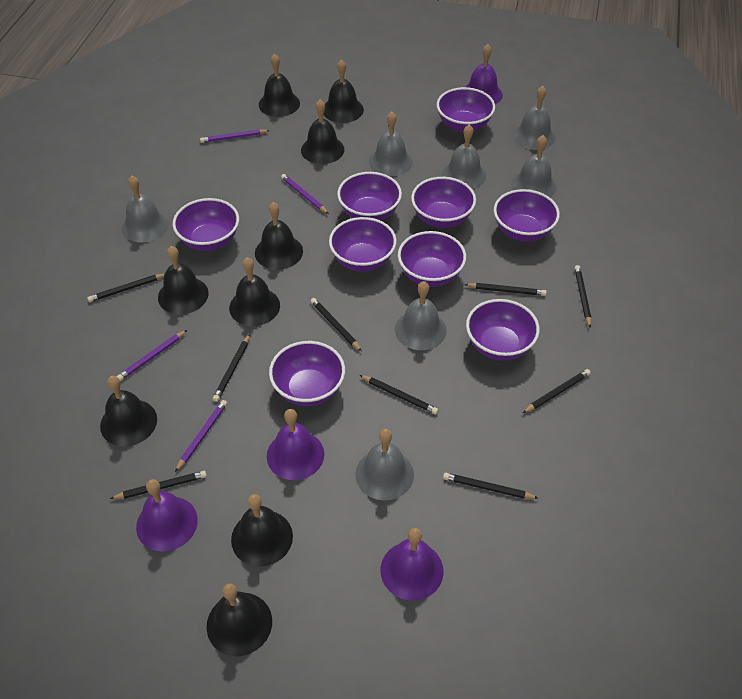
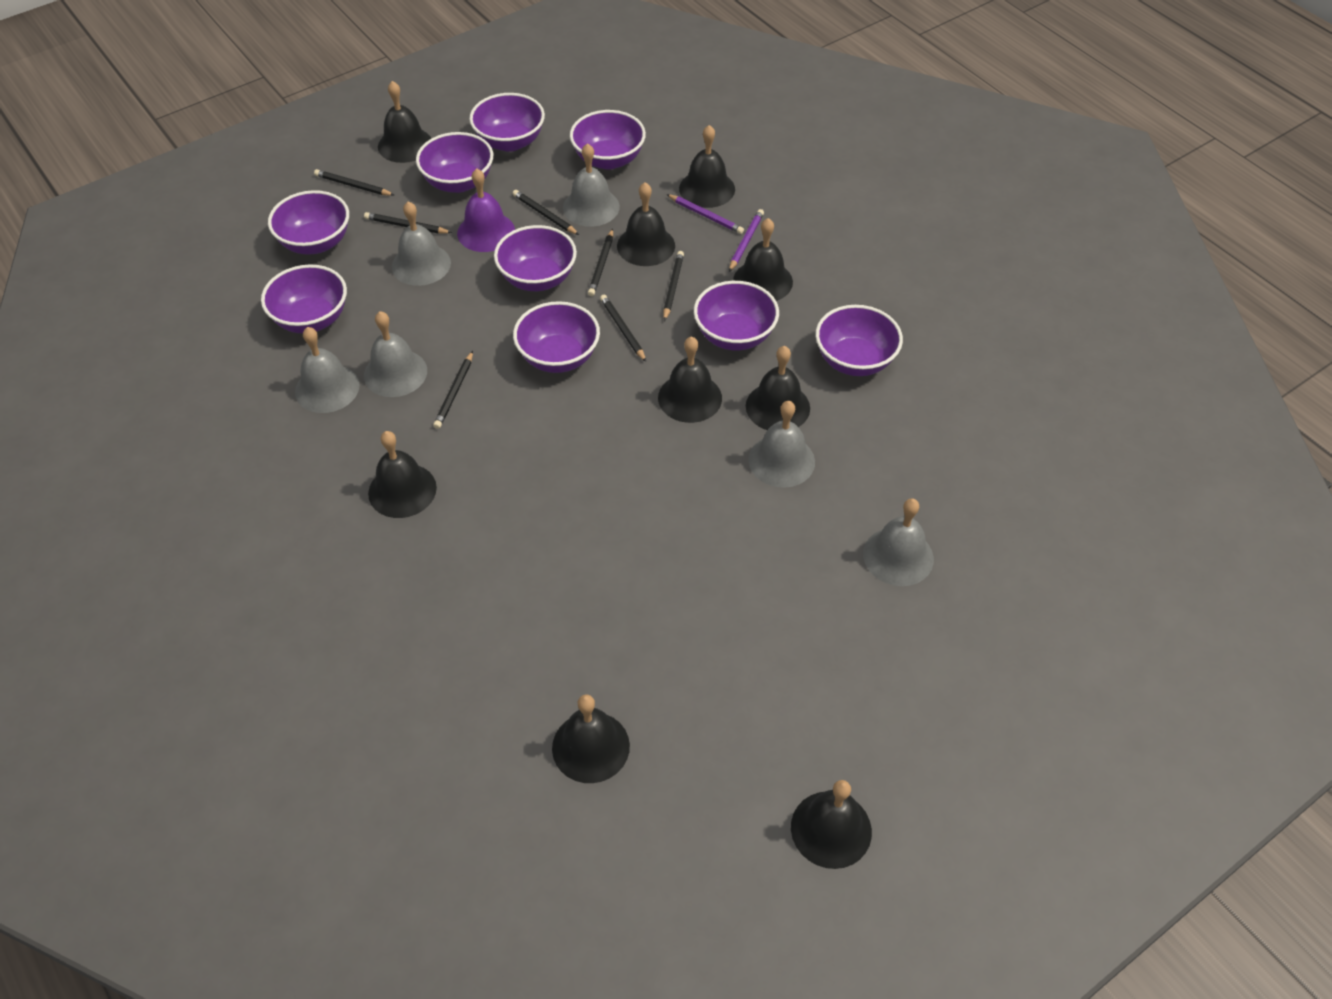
black pencil: [87,274,165,302] [110,471,207,499] [213,334,250,402] [310,298,362,351] [360,375,438,414] [443,473,538,499] [464,283,546,296] [523,369,591,413] [574,265,591,328] = 9 -> [314,169,394,196] [364,212,452,234] [433,351,473,429] [513,190,579,235] [588,229,613,296] [600,295,646,362] [663,251,684,321] = 7
grey bell: [122,176,169,242] [355,429,414,500] [369,112,413,177] [395,281,447,350] [442,125,486,189] [511,135,557,197] [512,86,556,150] = 7 -> [295,327,360,413] [364,311,427,397] [392,201,451,286] [563,143,620,227] [748,401,815,488] [863,498,934,586] = 6
purple bell: [136,479,198,552] [267,409,324,480] [381,528,444,601] [465,44,503,104] = 4 -> [457,169,515,252] = 1
purple pencil: [117,330,187,381] [175,400,227,472] [200,129,270,143] [281,174,329,214] = 4 -> [667,194,744,234] [729,209,764,272] = 2

